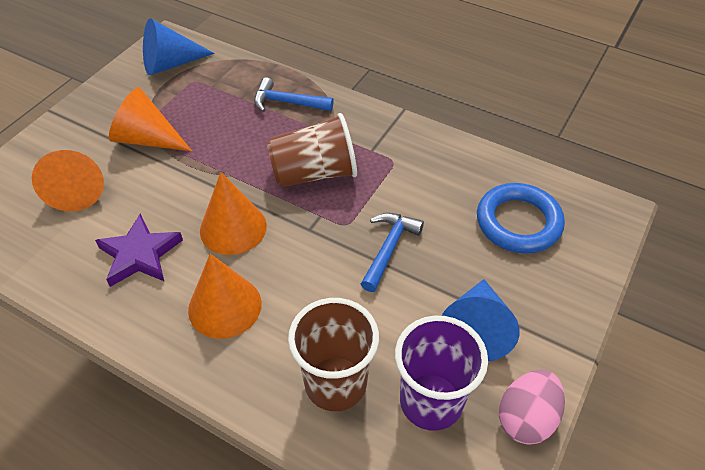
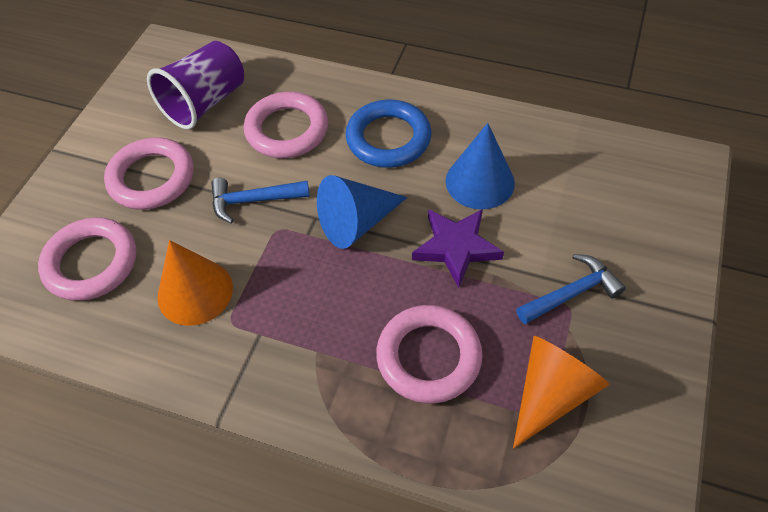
brown cup: [267,113,357,187] [288,298,379,411] = 2 -> none = 0
orange cone: [32,150,104,211] [109,88,192,151] [188,254,262,339] [200,172,267,255] = 4 -> [157,240,233,326] [513,336,609,449] = 2
pink egg: [499,370,565,445] = 1 -> none = 0
pink ring: none = 0 -> [38,217,136,301] [104,137,194,210] [244,92,328,158] [376,305,483,404] = 4

